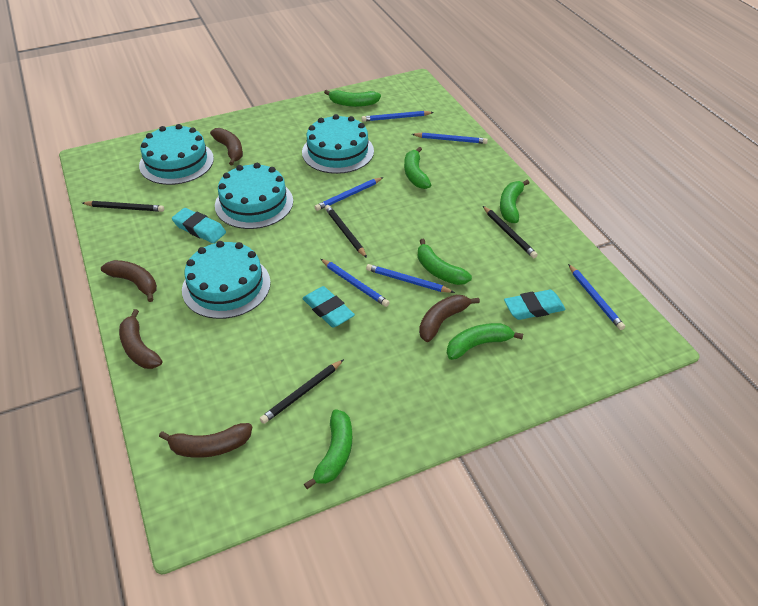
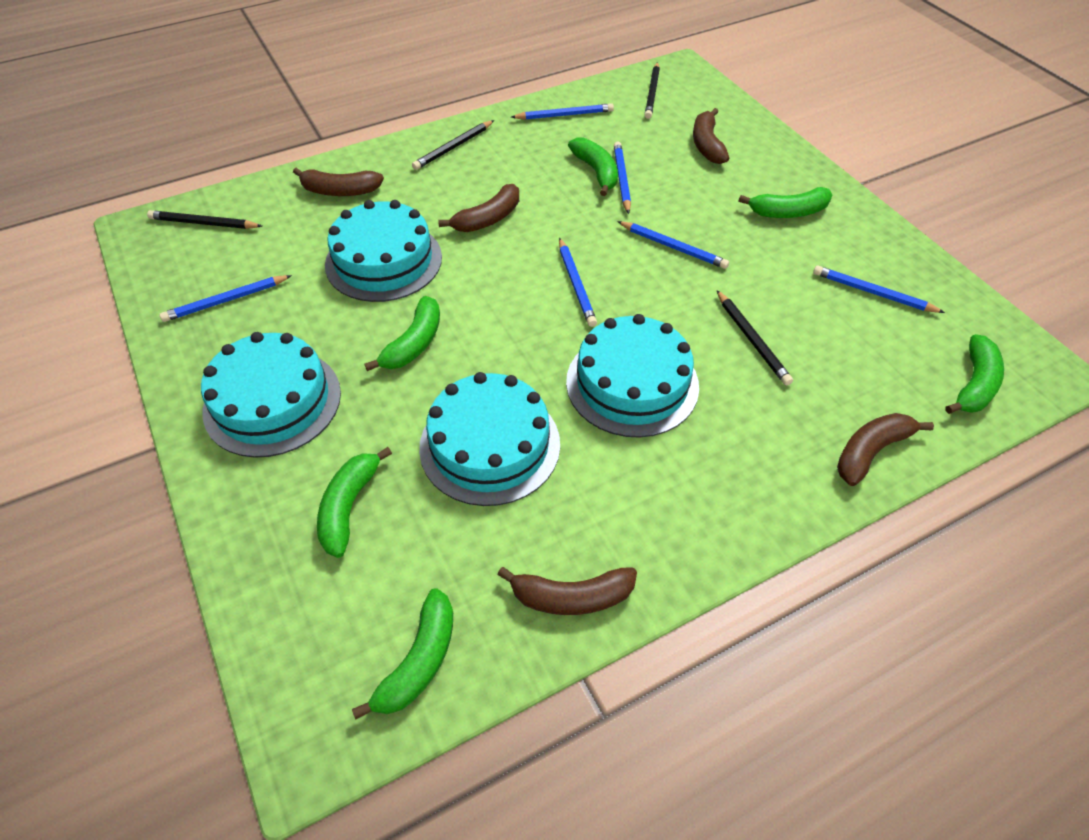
turquoise eraser: [172,208,226,243] [302,286,355,327] [504,290,566,320] = 3 -> none = 0

